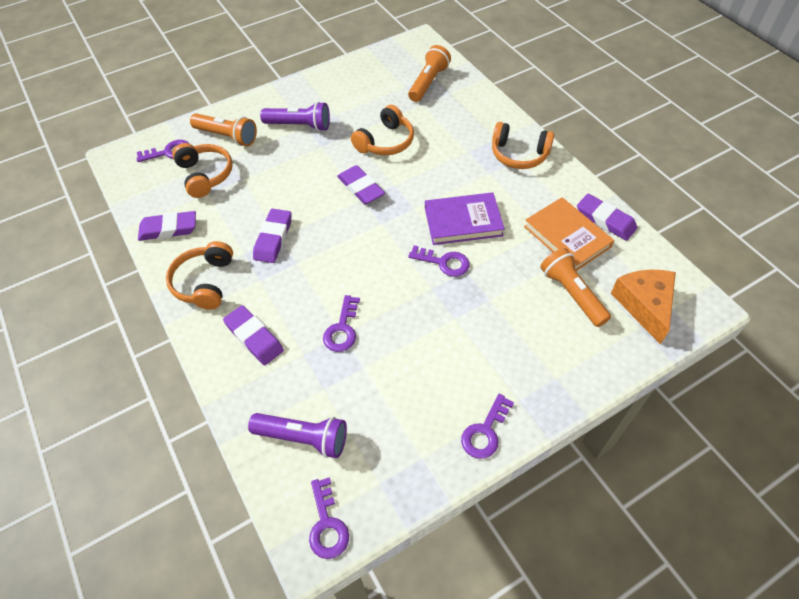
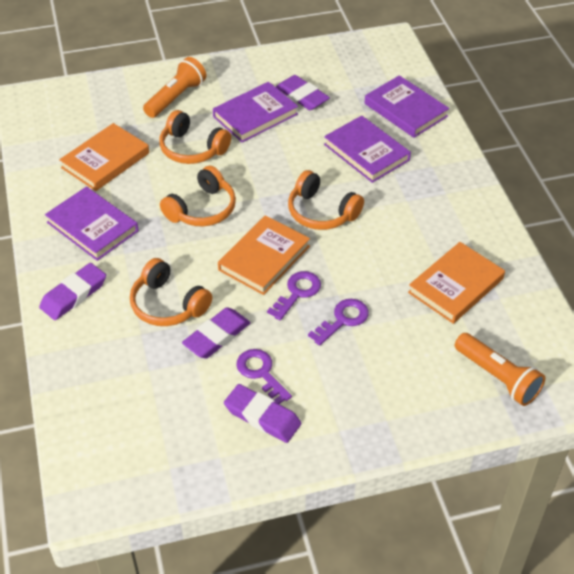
orange book: [524,197,614,271] = 1 -> [59,123,149,191] [218,215,310,295] [408,242,505,324] = 3
orange cheese: [611,270,676,344] = 1 -> none = 0
orange flashlight: [190,113,257,146] [408,45,451,102] [540,248,611,327] = 3 -> [143,57,207,118] [455,333,545,406] = 2
purple book: [425,192,505,245] = 1 -> [45,187,139,261] [213,82,298,143] [324,116,411,183] [365,75,449,138] = 4
purple eraser: [138,211,196,241] [223,305,284,365] [253,209,292,263] [337,165,385,204] [577,194,637,241] = 5 -> [39,263,106,320] [182,307,251,358] [224,384,301,443] [276,75,330,110] = 4
purple flashlight: [248,413,347,458] [260,102,330,131] = 2 -> none = 0
purple key: [136,140,189,162] [309,477,349,559] [323,295,360,352] [408,245,470,277] [461,394,514,459] = 5 -> [236,349,292,404] [267,271,321,320] [308,299,369,346] = 3

